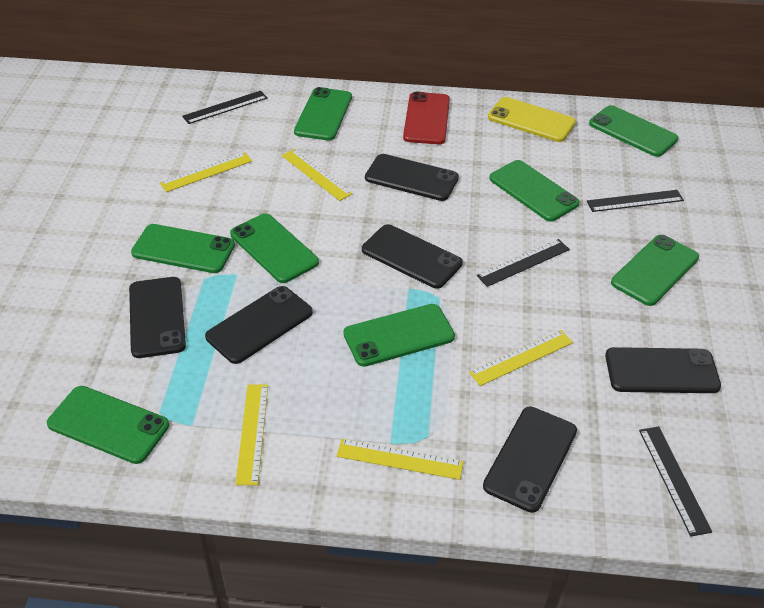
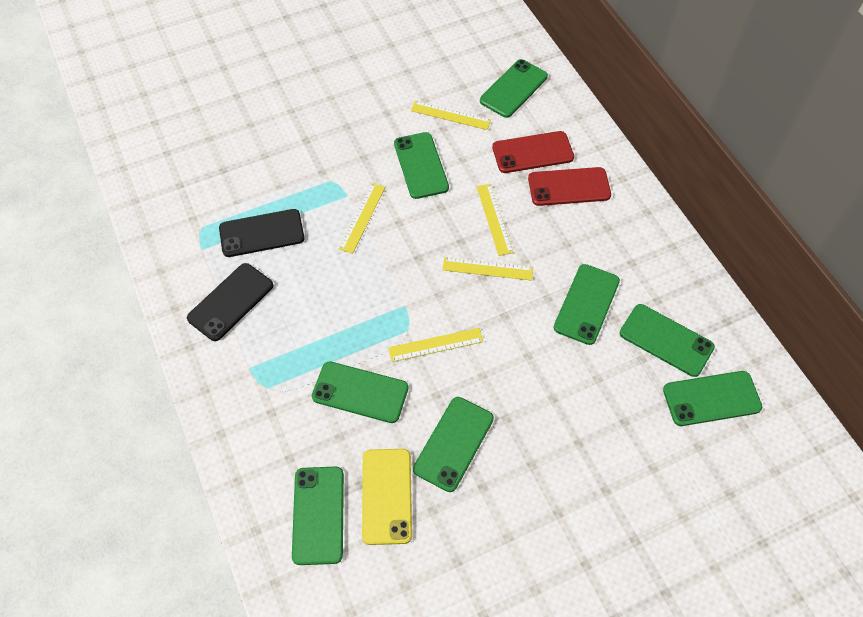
black phone: [129,277,186,358] [205,286,313,364] [362,224,463,289] [365,154,459,201] [483,407,577,513] [605,347,721,393] = 6 -> [187,263,273,341] [219,209,304,257] = 2
black ruler: [182,91,268,124] [477,239,570,287] [587,190,684,212] [639,427,712,537] = 4 -> none = 0
red phone: [403,92,450,144] = 1 -> [492,131,574,173] [528,167,611,206] = 2

